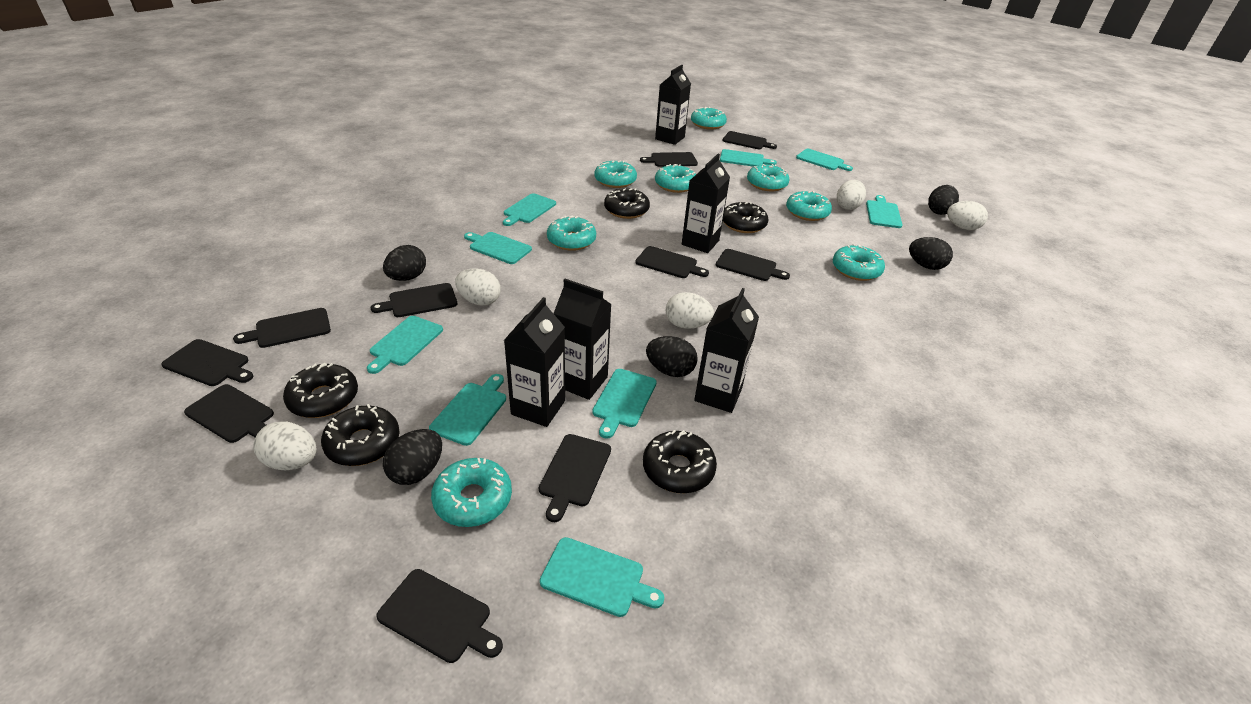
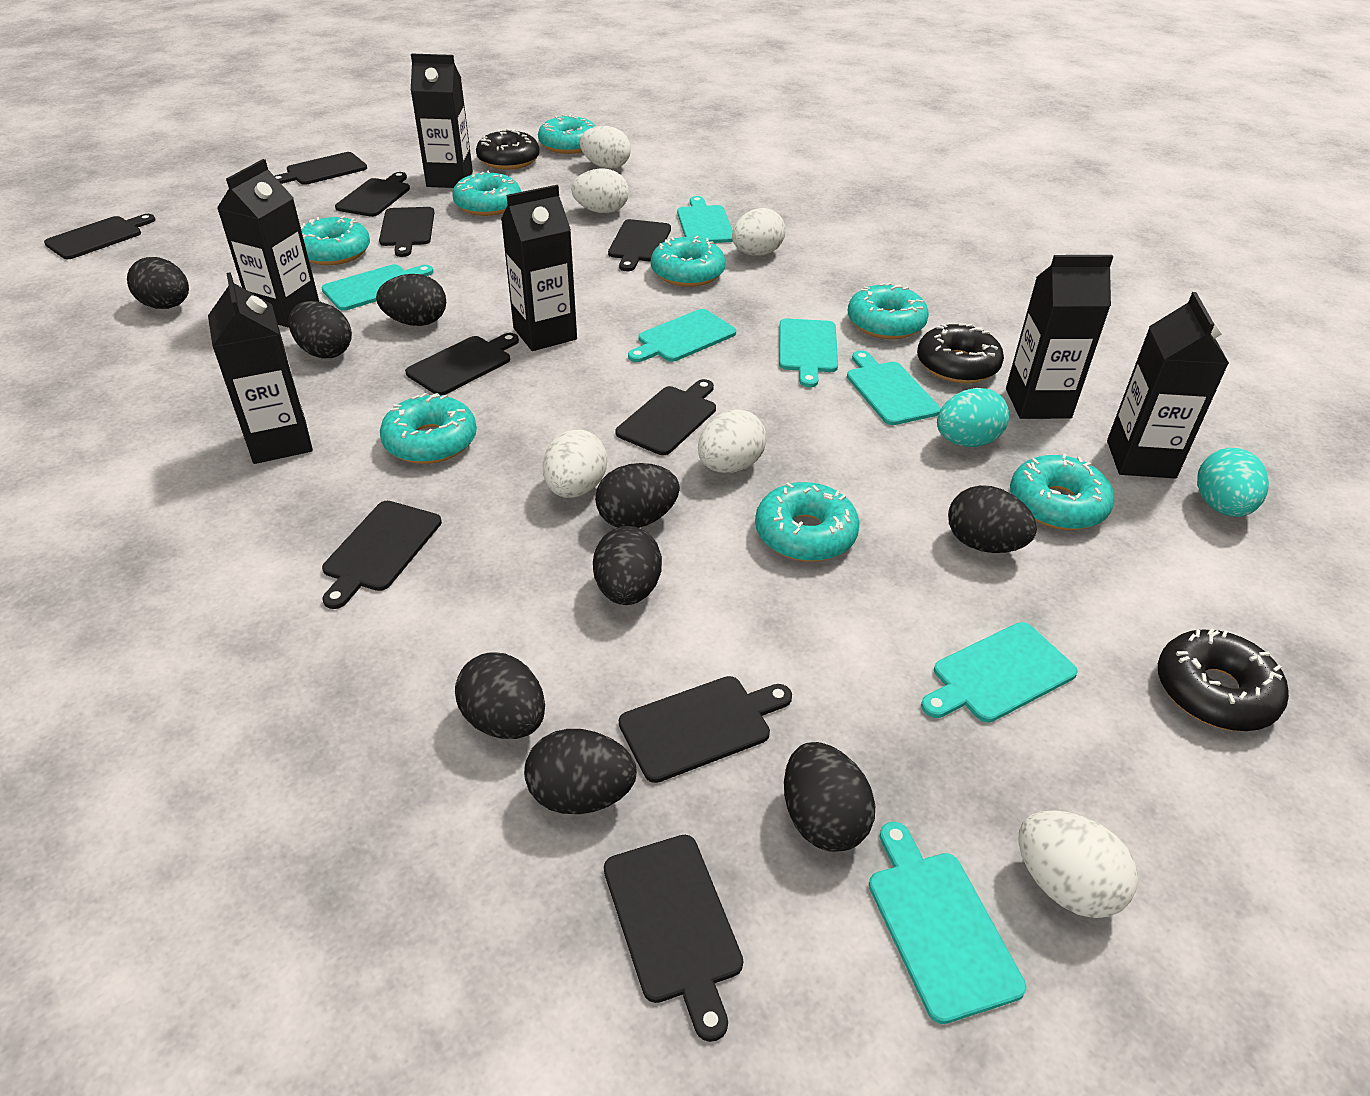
black carton: [504,297,565,427] [554,279,612,400] [655,65,691,145] [682,154,730,253] [694,288,759,413] = 5 -> [208,272,313,464] [217,159,319,328] [411,53,473,188] [501,185,577,351] [1006,255,1113,419] [1107,292,1229,478] = 6
black donut: [283,363,358,418] [321,404,400,466] [604,188,650,219] [643,430,717,493] [723,202,768,233] = 5 -> [476,129,540,170] [917,323,1004,383] [1158,628,1289,731] = 3
black egg: [383,245,426,281] [383,429,442,485] [646,336,698,377] [909,237,953,270] [928,185,959,215] = 5 -> [127,257,189,309] [288,301,352,359] [376,274,446,326] [455,653,545,739] [524,729,637,814] [593,526,662,605] [595,463,680,528] [784,742,875,852] [948,485,1037,553] = 9
turquoise cutting board: [367,316,443,374] [429,374,506,446] [464,232,532,264] [503,193,556,226] [540,537,664,617] [592,369,657,439] [720,149,777,167] [796,149,853,171] [866,195,902,228] = 9 -> [321,264,434,311] [628,309,736,362] [677,196,733,243] [779,319,838,387] [847,350,941,425] [869,822,1026,1024] [921,622,1078,723] = 7
turquoise egg: none = 0 -> [937,388,1009,447] [1197,448,1269,517] = 2
white egg: [253,422,317,470] [455,268,501,306] [666,292,714,329] [837,180,866,210] [947,201,988,230] = 5 -> [543,430,607,498] [571,168,629,213] [580,126,631,169] [698,410,767,473] [732,208,785,256] [1018,810,1138,918] = 6

